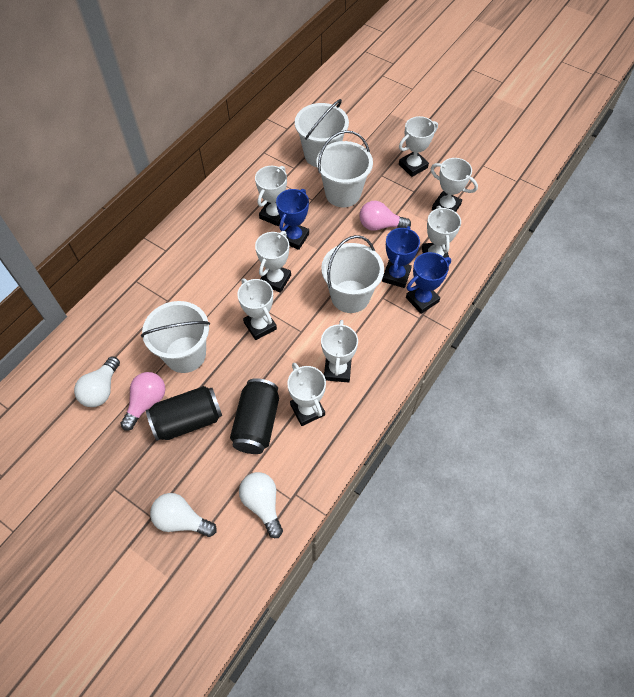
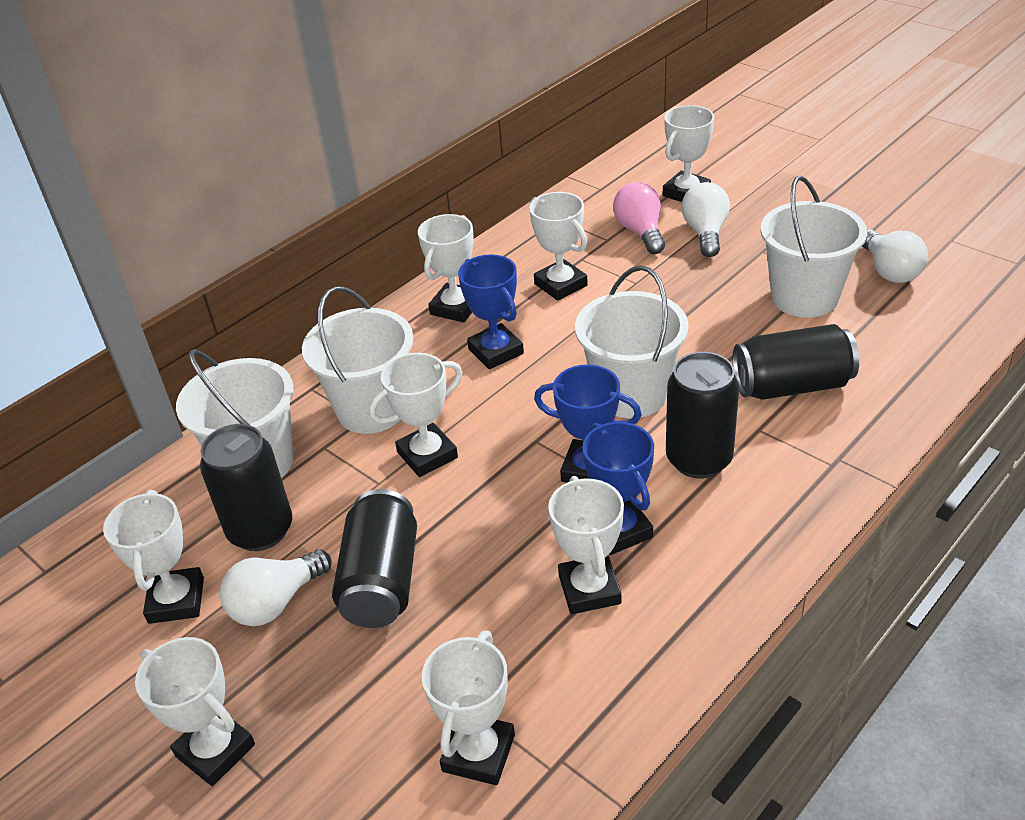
black can: [146,386,222,441] [230,378,279,454] = 2 -> [200,424,292,551] [332,489,417,628] [666,352,739,479] [733,324,859,400] = 4
pink light bulb: [120,372,165,431] [359,201,411,231] = 2 -> [613,182,665,254] = 1

